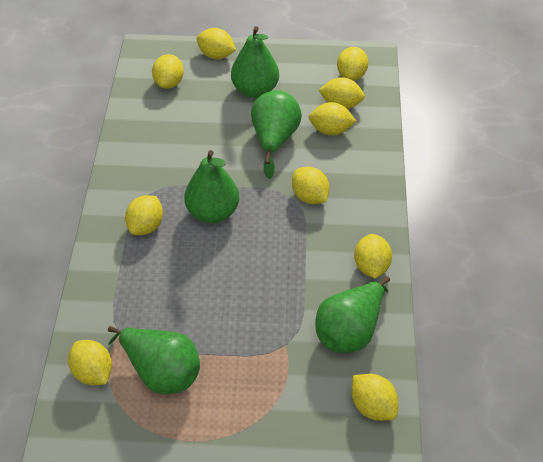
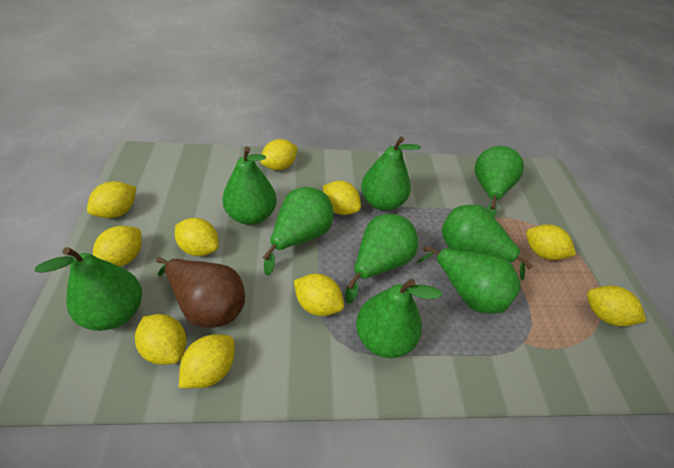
brown pear: none = 0 -> [156,257,245,328] = 1
green pear: [108,326,200,394] [184,150,239,223] [231,26,279,98] [251,90,302,179] [315,276,390,353] = 5 -> [35,247,142,331] [222,146,276,225] [263,187,333,275] [345,214,418,304] [356,279,442,358] [361,136,421,211] [417,246,521,314] [442,205,533,280] [475,146,524,218] = 9

